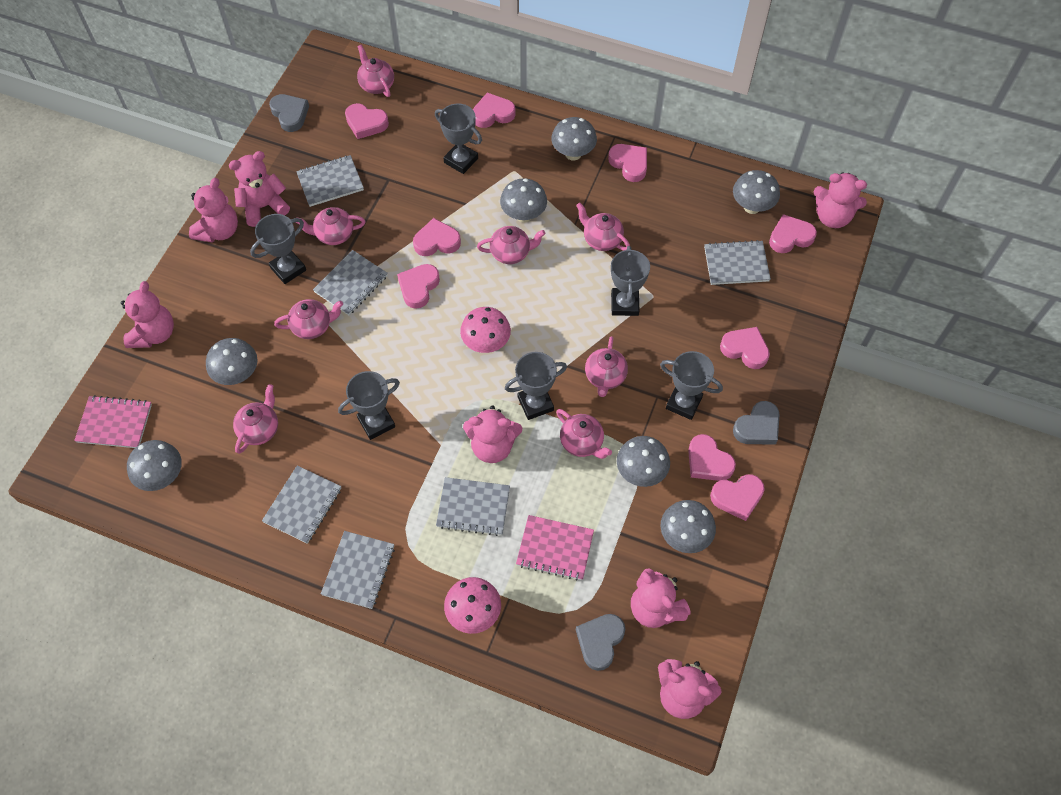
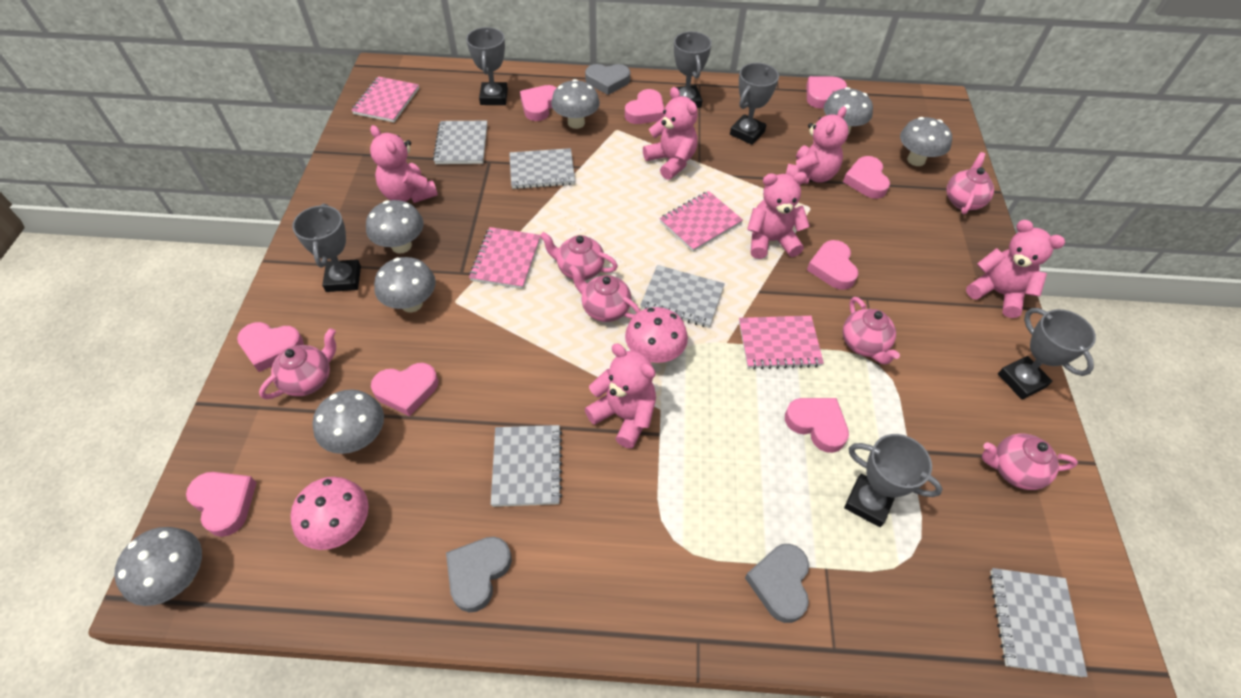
grey notebook: [262,466,341,544] [296,155,364,207] [313,250,388,315] [321,531,395,609] [436,477,510,536] [704,240,771,285] = 6 -> [433,121,487,164] [491,425,562,507] [509,148,575,189] [640,265,725,328] [989,568,1088,677] = 5
pink notebook: [74,395,152,448] [516,515,594,581] = 2 -> [351,76,419,122] [469,227,540,289] [659,191,743,252] [739,316,824,370] = 4
pink teapot: [233,384,278,454] [274,299,343,339] [296,207,365,245] [357,45,394,97] [477,226,545,264] [556,409,612,459] [576,203,630,251] [585,336,628,397] = 8 -> [259,328,336,399] [540,232,618,280] [569,265,640,322] [843,297,900,365] [946,152,994,214] [982,434,1078,490] = 6
pink teddy bear: [121,281,174,348] [189,178,238,243] [229,151,290,227] [463,405,522,463] [631,569,691,628] [658,659,722,719] [814,172,867,228] = 7 -> [370,125,438,203] [585,343,656,448] [643,87,698,180] [747,172,810,259] [786,106,849,184] [966,220,1065,318] = 6

